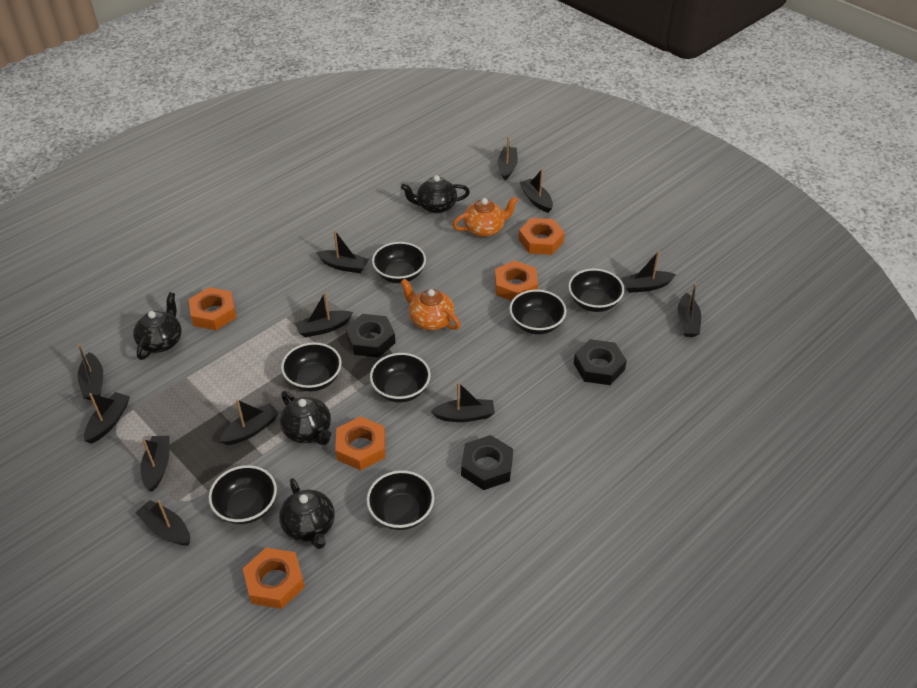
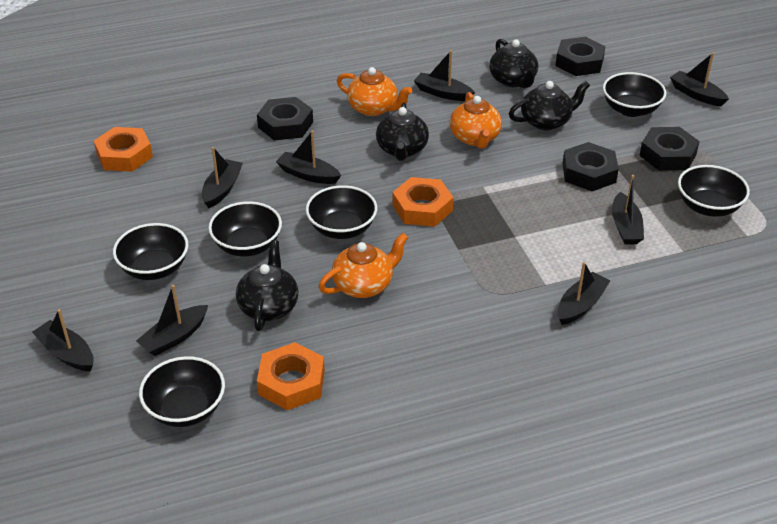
black boat: [78,344,103,400] [84,392,130,444] [135,500,190,546] [140,436,170,492] [219,399,279,445] [295,292,353,337] [316,230,369,273] [431,382,495,422] [498,137,518,180] [519,169,553,213] [621,251,676,293] [677,283,701,337] = 12 -> [32,309,94,371] [136,285,208,356] [202,147,243,208] [276,130,341,184] [414,50,475,101] [558,262,610,325] [612,175,644,245] [670,53,729,106] = 8
black bowl: [209,465,277,524] [281,342,341,392] [367,470,434,530] [370,353,431,403] [372,242,426,283] [509,289,566,335] [568,269,624,312] = 7 -> [113,223,188,280] [139,356,225,427] [208,201,282,256] [306,185,377,239] [603,72,667,117] [678,165,750,217] = 6
black nut: [346,314,395,358] [461,435,513,490] [574,339,627,385] = 3 -> [257,97,313,141] [555,37,606,76] [563,142,619,191] [639,127,700,171] = 4
orange nut: [189,287,236,330] [243,548,305,609] [335,416,385,470] [495,261,538,301] [519,218,565,255] = 5 -> [94,127,153,172] [257,342,325,410] [393,177,454,227] = 3
orange teapot: [401,279,460,330] [452,196,518,237] = 2 -> [319,233,408,298] [337,67,412,116] [449,92,502,149] = 3

